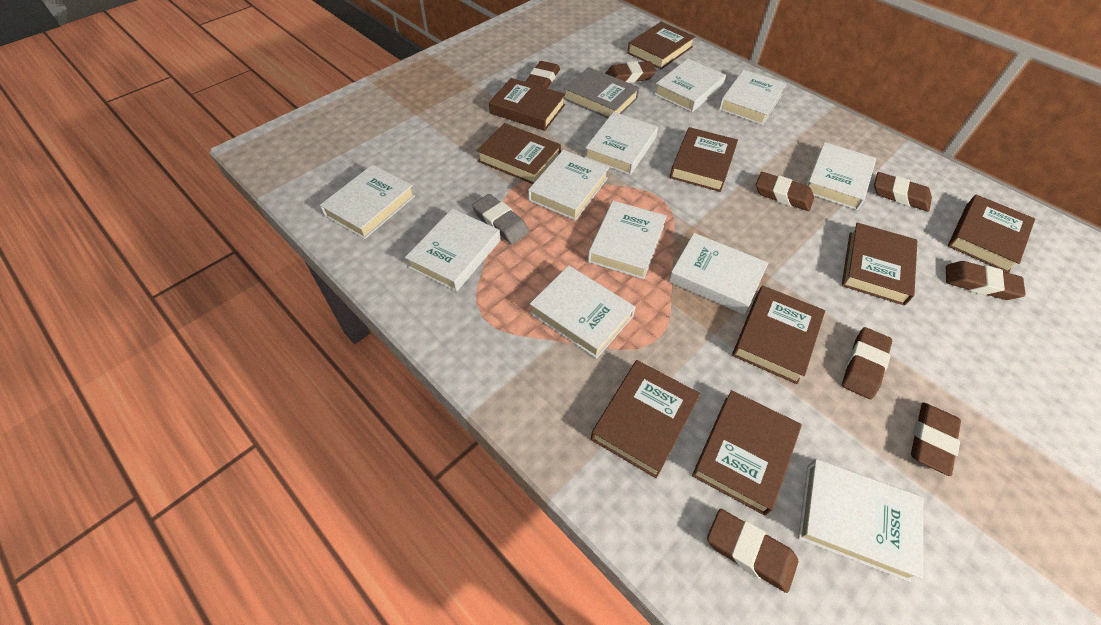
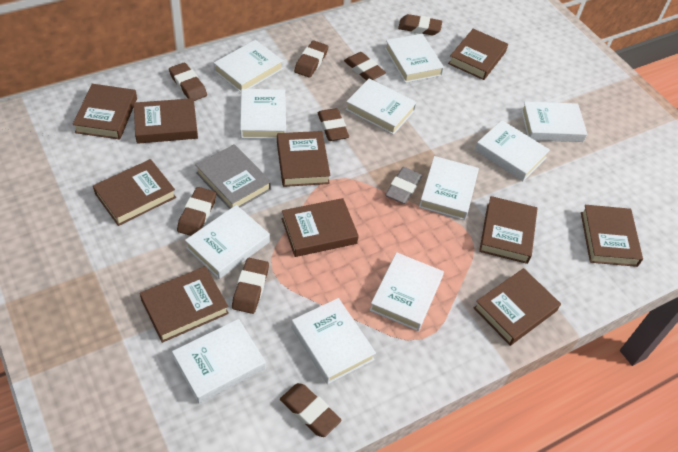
brown book: [477,123,561,184] [489,78,566,131] [591,360,700,478] [627,22,695,69] [670,127,738,192] [692,390,802,516] [732,286,825,384] [842,222,917,306] [948,194,1035,273] = 9 -> [72,84,137,140] [93,159,176,226] [134,98,198,144] [140,266,229,343] [277,131,330,187] [282,198,359,257] [448,29,508,80] [474,268,561,346] [479,196,537,264] [581,205,643,267] = 10

